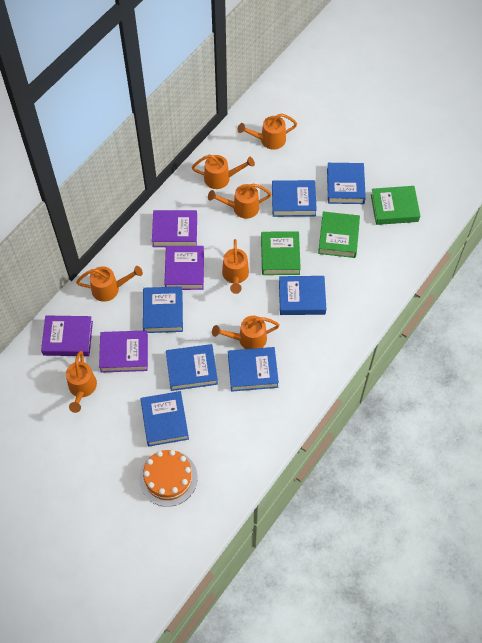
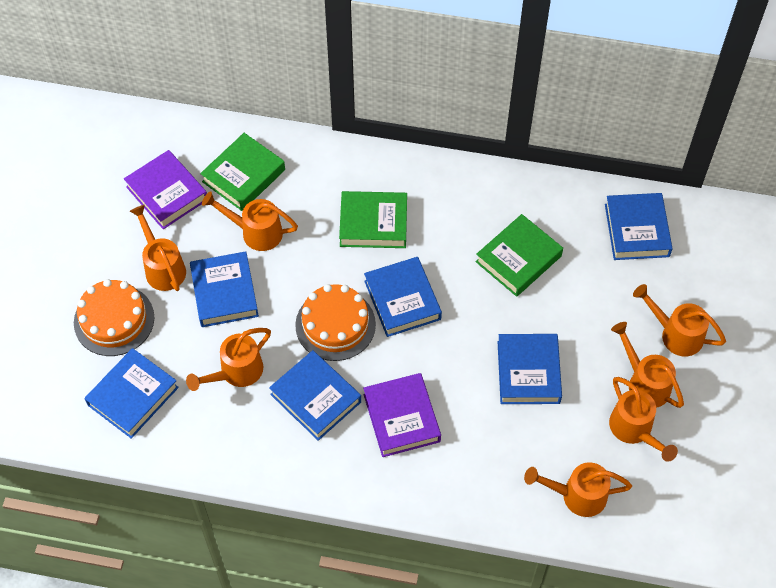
blue book: [141,391,189,447] [143,286,183,333] [166,344,218,391] [228,347,279,392] [272,180,317,217] [279,276,326,315] [327,163,366,204] = 7 -> [84,348,179,439] [190,251,259,327] [269,350,361,441] [364,257,442,337] [498,334,562,404] [605,193,673,260] = 6
orange cake: [139,450,198,507] = 1 -> [74,279,154,356] [295,284,376,361] = 2
purple book: [41,315,93,356] [99,331,148,373] [152,210,197,247] [164,246,204,290] = 4 -> [124,150,207,229] [363,373,441,457] = 2

